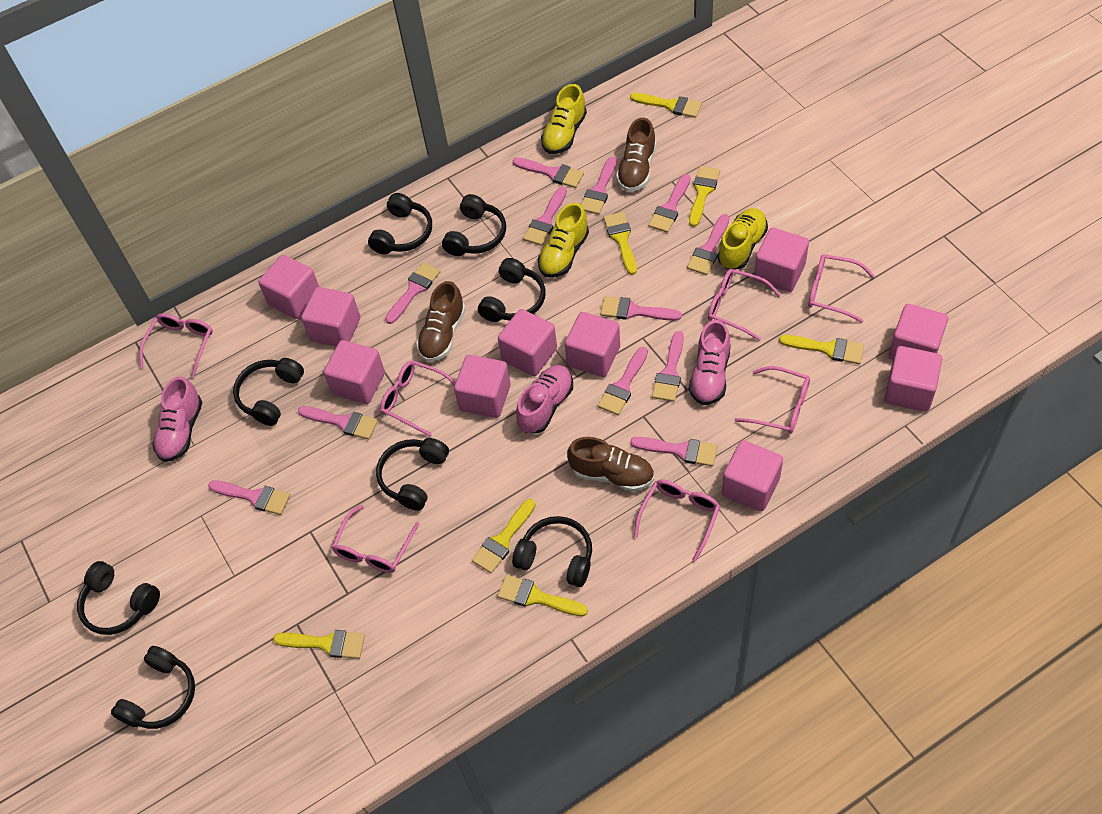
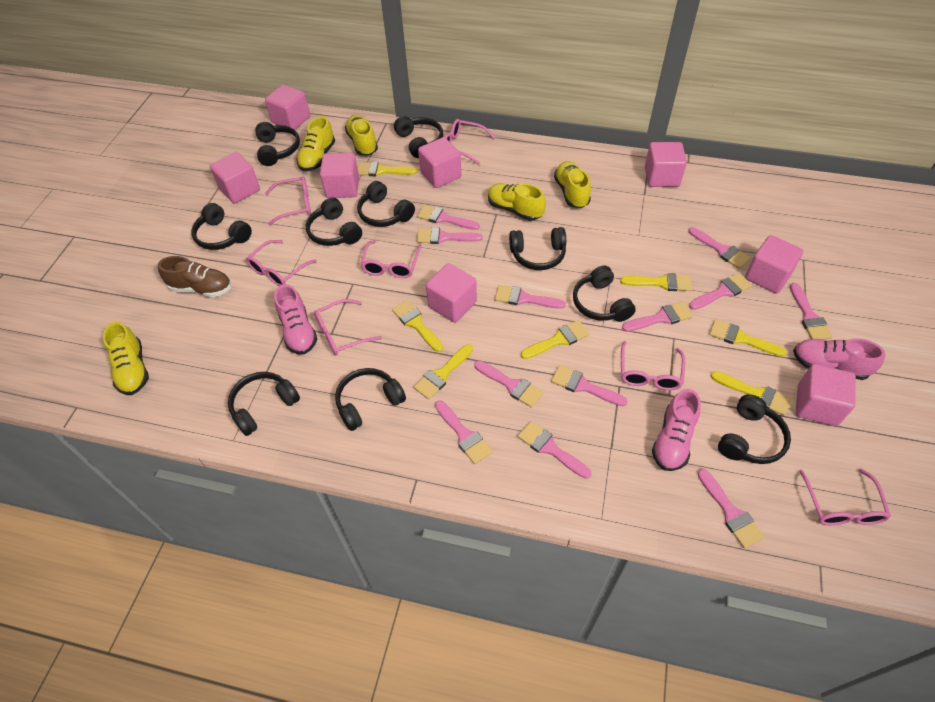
black headphones: [77,561,160,635] [111,646,195,729] [233,358,304,426] [368,193,432,254] [376,438,449,511] [442,194,506,256] [478,258,545,322] [512,516,592,587] = 8 -> [191,203,252,250] [228,372,300,436] [255,122,300,166] [306,197,362,246] [335,368,406,431] [357,181,415,227] [394,116,443,158] [509,227,566,270] [573,265,636,322] [718,394,791,464] = 10
brown shoe: [416,281,466,362] [567,437,654,492] [616,118,656,192] = 3 -> [158,256,231,297] = 1
pink cube: [258,255,319,319] [301,287,360,347] [324,340,385,404] [454,355,511,418] [498,309,557,376] [565,312,620,377] [722,440,783,512] [754,228,809,292] [885,346,942,412] [889,304,948,360] = 10 -> [210,152,260,203] [265,84,310,130] [320,153,359,198] [418,137,461,188] [426,263,477,323] [645,142,687,187] [745,235,803,293] [796,364,856,426] = 8
yellow shoe: [538,203,589,278] [541,84,587,154] [717,208,768,270] = 3 -> [103,322,149,395] [297,116,335,171] [345,115,378,155] [488,183,546,221] [554,161,591,208] = 5

